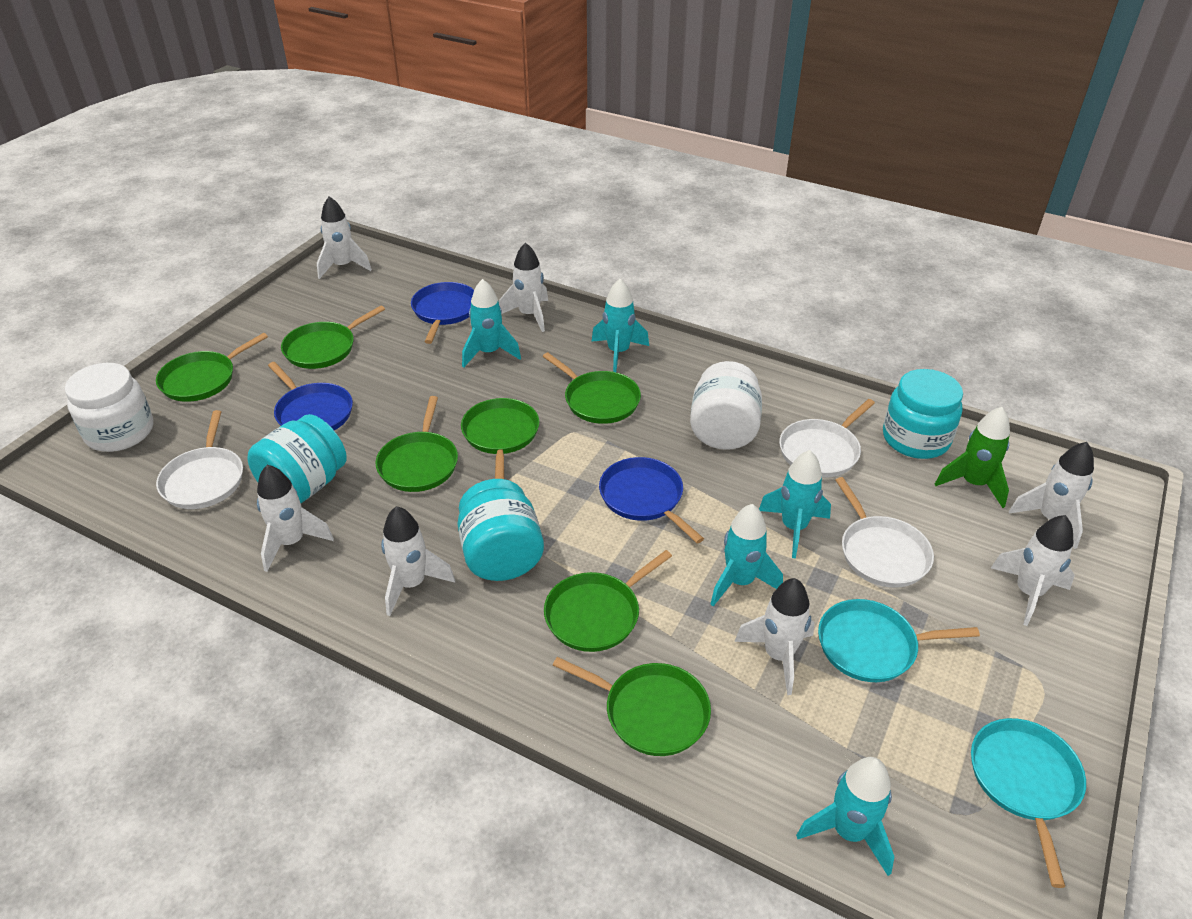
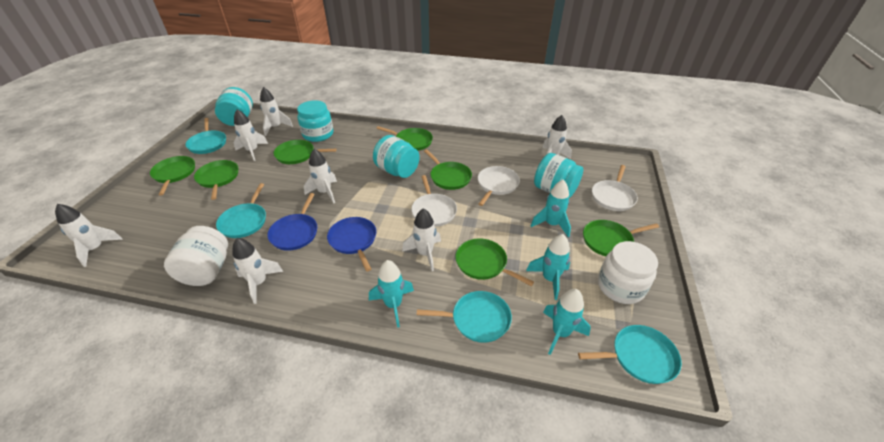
blue pan: [268,362,353,430] [411,282,474,344] [599,457,704,543] = 3 -> [267,193,317,251] [327,217,376,271] = 2
green rocket: [935,407,1010,508] = 1 -> none = 0
turquoise jar: [247,414,347,503] [458,479,544,581] [883,369,963,459] = 3 -> [215,87,253,126] [297,100,333,142] [373,135,420,178] [534,153,583,198] = 4
turquoise pan: [818,599,980,682] [971,718,1086,888] = 2 -> [185,118,226,154] [216,183,266,238] [417,291,512,343] [578,325,682,384] = 4
turquoise rocket: [462,279,521,368] [591,279,649,372] [710,504,783,606] [759,450,831,559] [796,757,894,876] = 5 -> [369,260,414,328] [526,234,570,300] [531,180,571,237] [543,289,591,355] = 4

